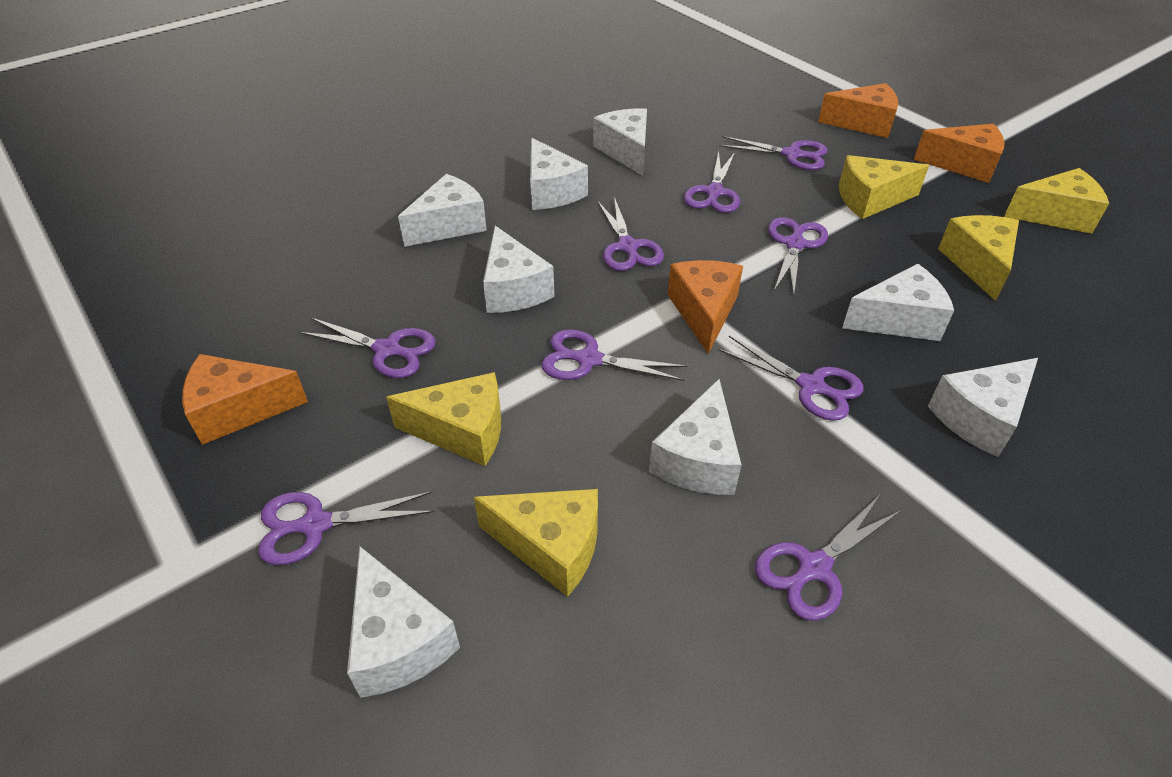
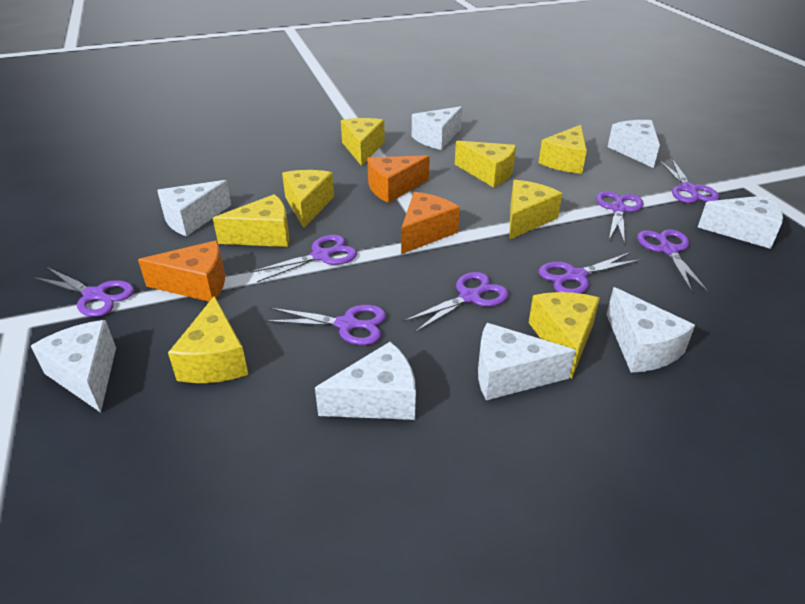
orange cheese: [182,354,308,445] [668,260,743,354] [818,83,898,138] [914,124,1004,183] = 4 -> [138,240,225,302] [367,155,430,203] [401,192,460,254] = 3
purple scissors: [258,491,434,565] [299,317,436,378] [541,329,688,381] [597,197,664,271] [684,151,740,213] [718,336,863,421] [719,136,828,170] [755,495,902,621] [768,217,828,296] = 9 -> [34,267,134,317] [250,235,357,282] [265,305,386,345] [403,272,509,332] [539,252,641,294] [596,191,644,245] [637,229,709,292] [659,159,719,203] = 8
yellow cheese: [386,372,501,466] [474,489,598,597] [839,155,929,219] [938,215,1019,301] [1004,168,1109,234] = 5 -> [168,296,248,383] [213,194,289,247] [282,170,334,228] [341,118,385,166] [455,141,516,188] [509,180,562,240] [529,292,600,379] [539,125,587,174] = 8

